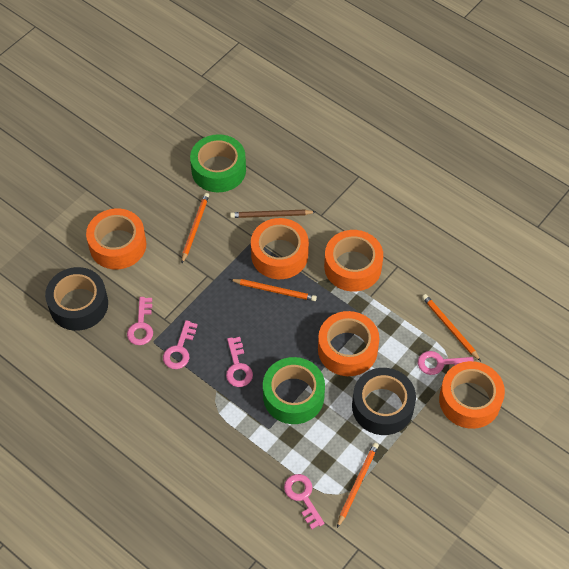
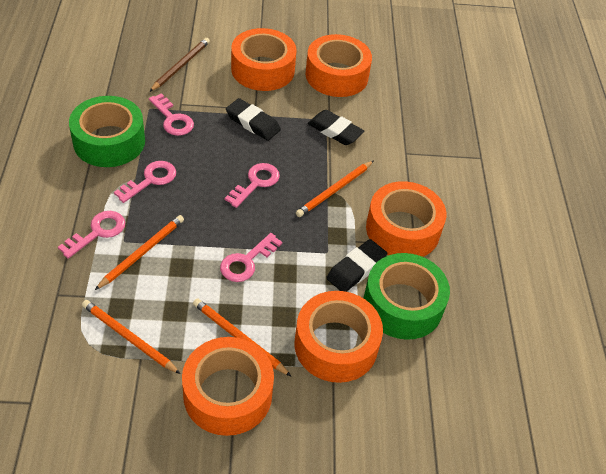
black eraser: none = 0 -> [226,98,281,141] [308,110,364,145] [326,239,387,292] = 3
black tape: [45,267,108,331] [352,368,416,435] = 2 -> none = 0

